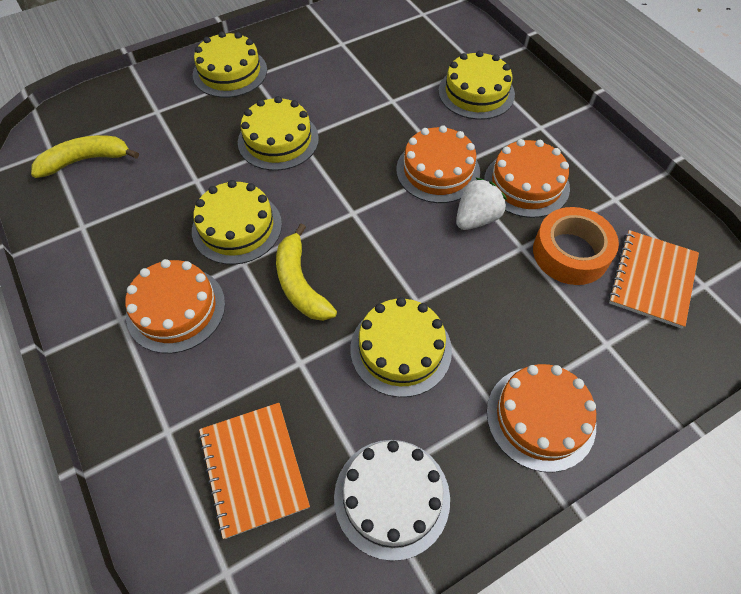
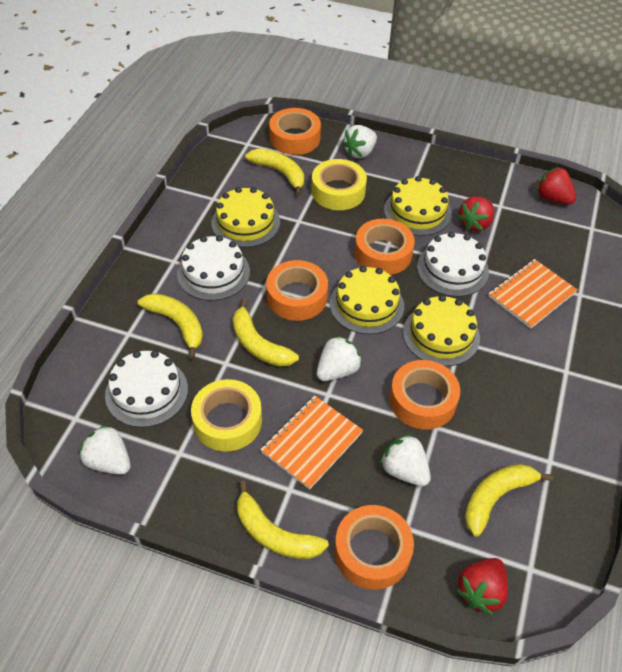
orange cake: [125,259,225,353] [396,125,480,203] [484,139,570,218] [487,364,596,472] = 4 -> none = 0
orange tape: [533,207,619,285] = 1 -> [266,260,328,321] [269,108,321,155] [335,505,414,590] [355,219,415,275] [390,360,460,430] = 5
red strawberry: none = 0 -> [456,558,508,615] [457,197,494,232] [536,167,576,205] = 3
white cake: [334,440,450,561] = 1 -> [105,350,188,427] [177,235,250,301] [417,232,489,297] = 3
white strawberry: [456,177,507,230] = 1 -> [79,424,131,475] [317,335,362,381] [342,125,377,158] [380,434,431,486] = 4
yellow banana: [31,135,139,178] [276,224,337,321] = 2 -> [138,293,203,359] [233,299,299,367] [237,481,329,559] [245,149,304,196] [465,464,553,537] = 5
yellow cake: [192,180,282,265] [193,31,267,98] [238,96,319,171] [350,297,452,397] [438,50,515,120] = 5 -> [211,187,280,248] [330,266,404,334] [384,176,452,236] [403,295,480,366] = 4
yellow tape: none = 0 -> [191,379,262,452] [311,159,367,210] = 2

